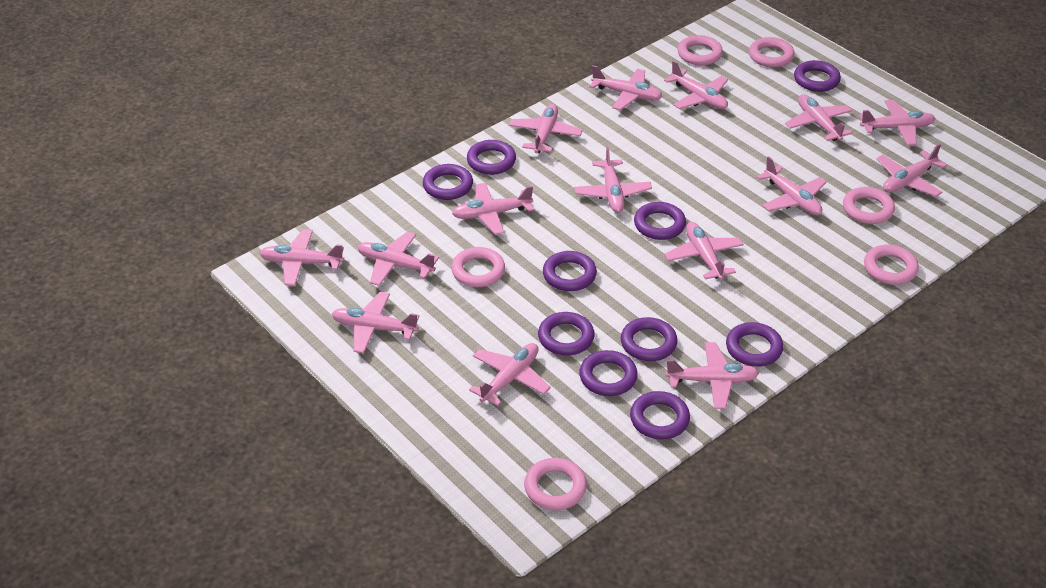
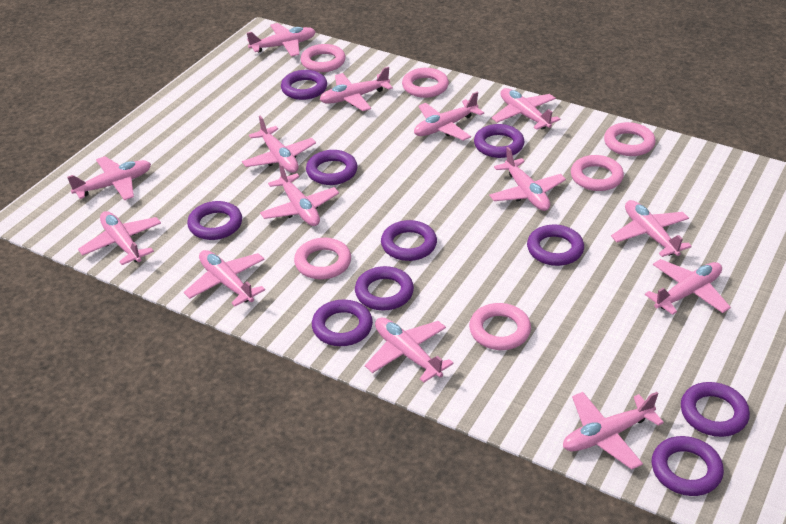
pink plane: [260,229,344,286] [332,292,419,353] [357,232,439,286] [452,183,534,235] [469,343,551,406] [509,104,583,153] [574,146,652,213] [589,65,663,110] [664,60,728,109] [664,222,744,280] [665,342,759,409] [756,156,827,215] [785,94,852,141] [859,100,936,146] [876,143,947,197] = 15 -> [67,156,151,200] [78,211,161,265] [184,250,265,306] [242,116,316,173] [247,23,316,57] [260,163,339,226] [320,67,393,111] [365,318,454,383] [414,92,484,141] [489,147,566,211] [492,88,560,130] [563,392,664,470] [611,200,692,257] [645,259,731,315] = 14

